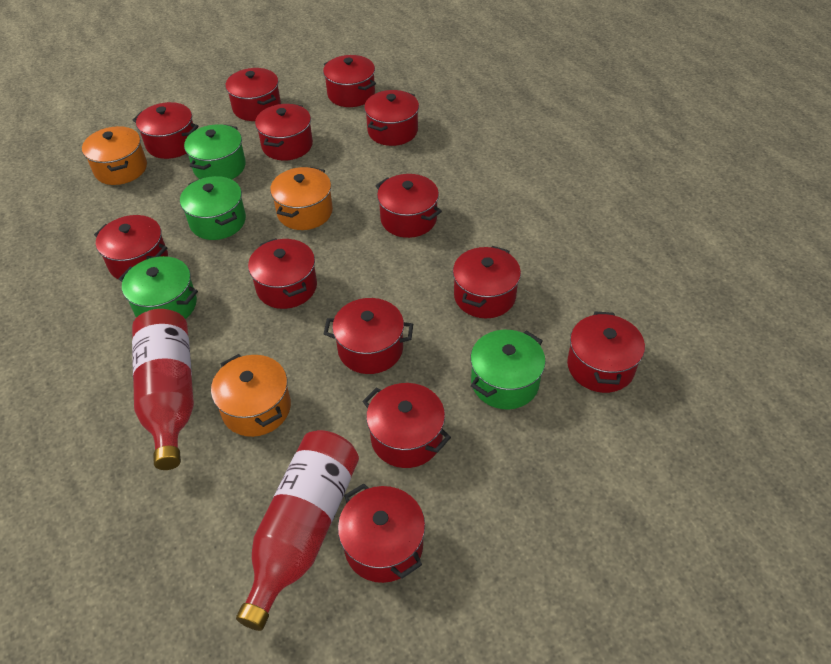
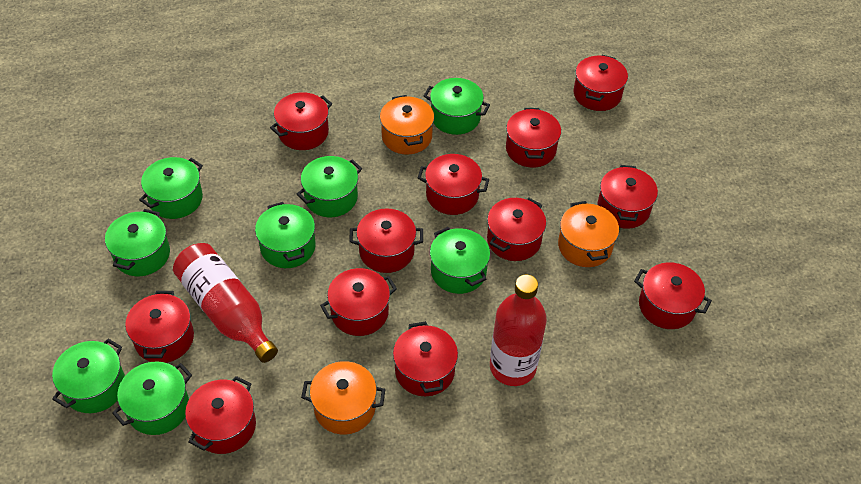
green pot: [119,256,198,319] [180,176,246,240] [184,124,246,179] [471,330,546,409] = 4 -> [52,339,125,413] [105,209,170,276] [112,361,192,435] [139,157,203,219] [255,202,316,268] [297,156,362,217] [424,78,490,135] [430,227,490,294] = 8
red pot: [94,215,168,279] [133,102,199,159] [226,68,281,121] [248,238,317,309] [255,104,313,161] [323,55,376,107] [324,298,413,374] [338,483,425,583] [362,383,451,468] [364,90,419,146] [376,174,442,238] [453,246,521,318] [567,311,645,393] = 13 -> [125,291,194,363] [185,376,256,454] [270,92,332,150] [320,268,397,336] [349,209,423,273] [393,321,458,396] [418,154,489,215] [487,198,546,261] [506,108,561,168] [574,55,628,111] [597,165,658,229] [634,262,712,329] = 12

